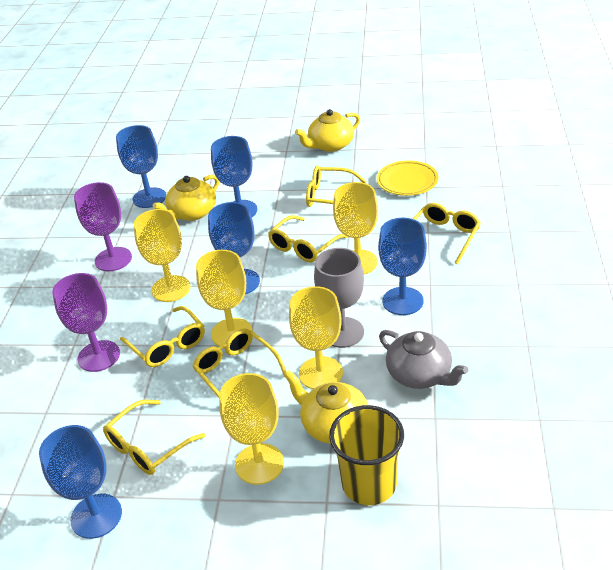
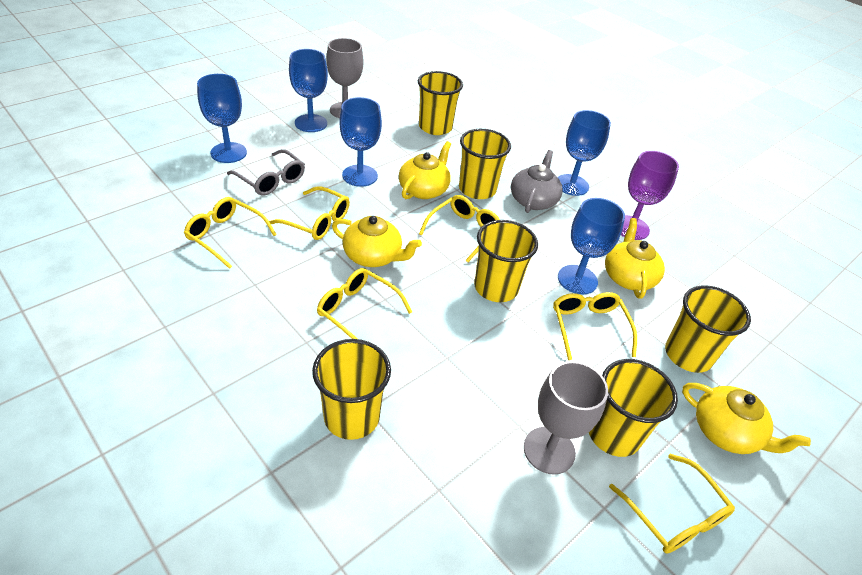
grey glasses: none = 0 -> [227,149,305,195] = 1
grey goblet: [314,248,364,348] = 1 -> [327,38,363,118] [524,361,608,475] = 2
purple goblet: [52,273,120,372] [74,182,132,271] = 2 -> [621,151,679,240] = 1
yellow cup: [329,405,404,505] = 1 -> [312,339,391,440] [418,71,463,135] [459,129,511,199] [474,220,538,302] [589,359,678,457] [665,285,751,373] = 6
yellow goblet: [134,209,190,302] [196,250,253,346] [219,373,284,485] [289,286,343,389] [333,182,378,274] = 5 -> none = 0
yellow plate: [377,160,439,196] = 1 -> none = 0
yellow teapot: [153,175,219,221] [284,371,368,444] [295,109,360,152] = 3 -> [332,216,422,267] [399,141,451,199] [605,218,665,299] [682,383,811,454] = 4

